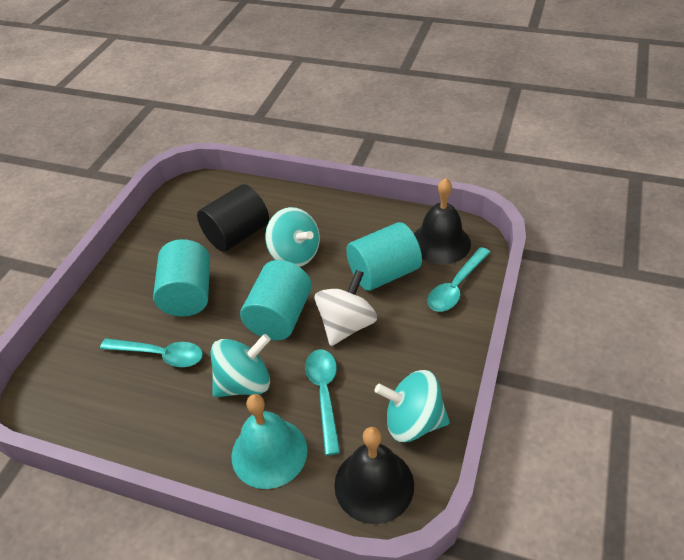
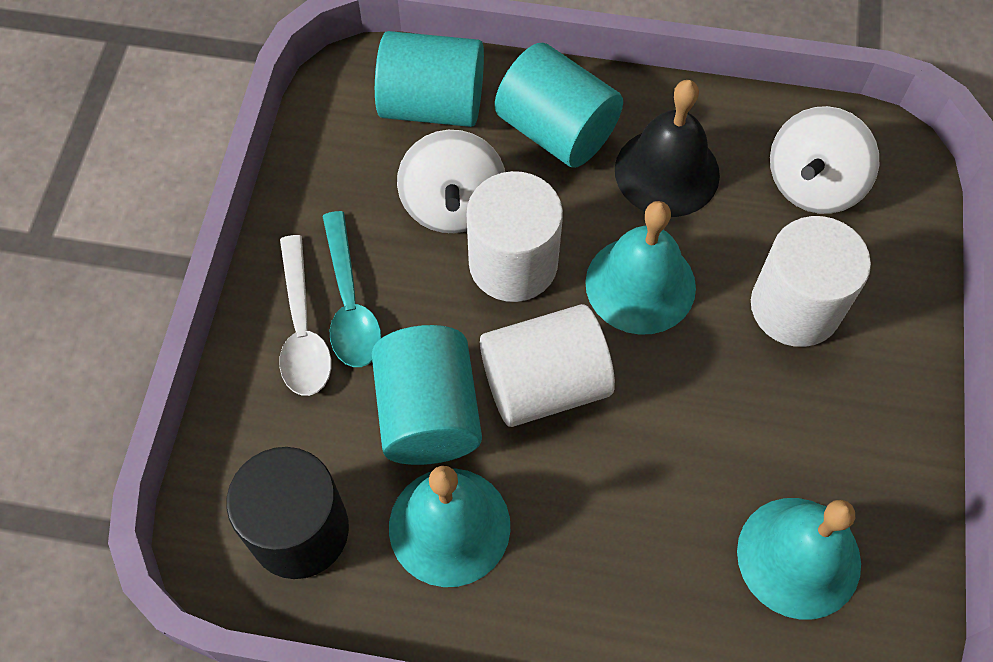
black bell: [334,427,414,524] [414,178,471,265] = 2 -> [615,80,720,217] = 1
turquoise bell: [231,394,308,489] = 1 -> [389,466,510,587] [585,201,696,335] [737,498,861,620] = 3
turquoise spinning top: [210,334,271,397] [265,207,320,267] [375,370,450,442] = 3 -> none = 0
turquoise spoon: [100,338,203,367] [305,349,340,455] [428,247,490,312] = 3 -> [322,211,381,367] = 1
white cylinder: none = 0 -> [467,171,563,302] [480,304,615,427] [751,216,871,347] = 3
white spinning top: [315,270,377,346] = 1 -> [397,130,505,233] [770,106,879,214] = 2
white spoon: none = 0 -> [279,235,331,396] = 1

